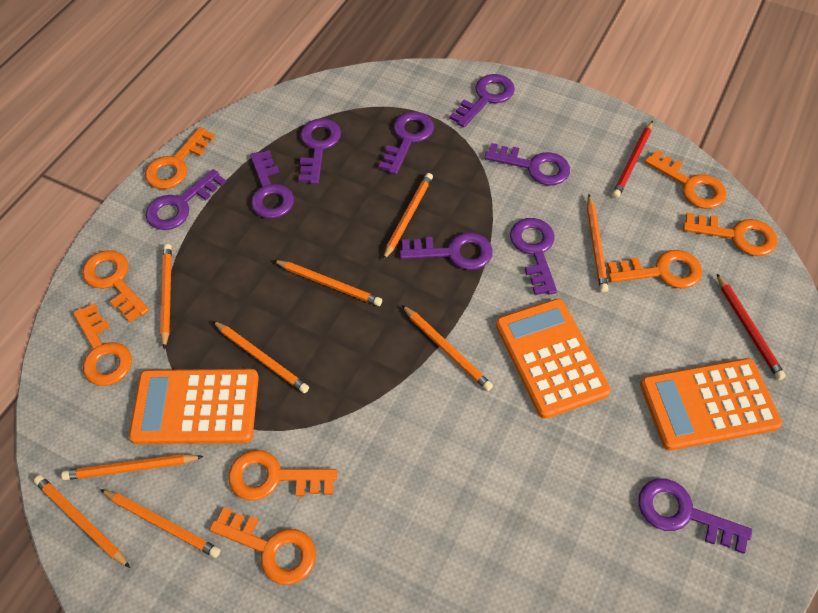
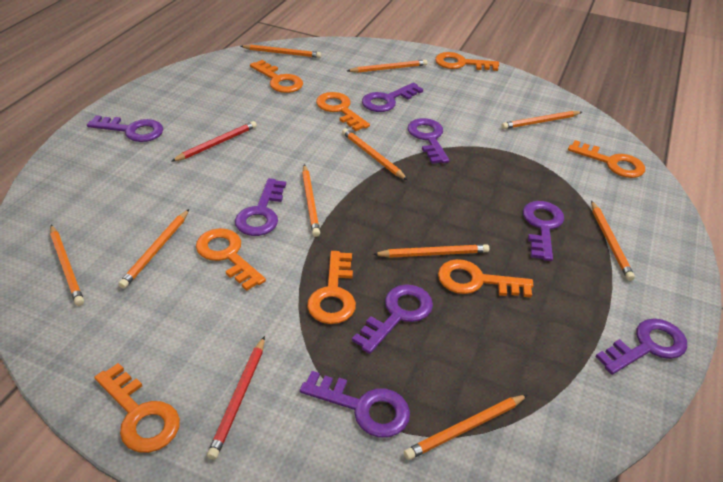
orange calculator: [129,369,259,444] [496,299,611,419] [640,358,782,450] = 3 -> none = 0
orange pencil: [34,475,130,568] [61,454,204,480] [100,489,221,558] [160,244,172,349] [213,321,309,393] [273,260,382,306] [383,173,433,260] [402,305,493,391] [587,195,608,292] = 9 -> [50,225,84,306] [118,209,189,289] [240,44,321,58] [302,164,320,237] [342,128,408,180] [347,59,427,73] [373,244,489,258] [404,395,528,460] [501,111,582,129] [591,201,635,281] = 10
purple key: [145,169,226,230] [250,150,294,219] [298,118,341,184] [379,111,434,175] [400,232,493,270] [449,74,515,128] [484,143,570,186] [510,218,557,295] [638,478,752,554] = 9 -> [87,115,163,142] [235,178,286,236] [300,371,410,438] [352,284,433,354] [362,83,423,112] [408,118,450,164] [523,201,564,261] [596,318,687,375] = 8

